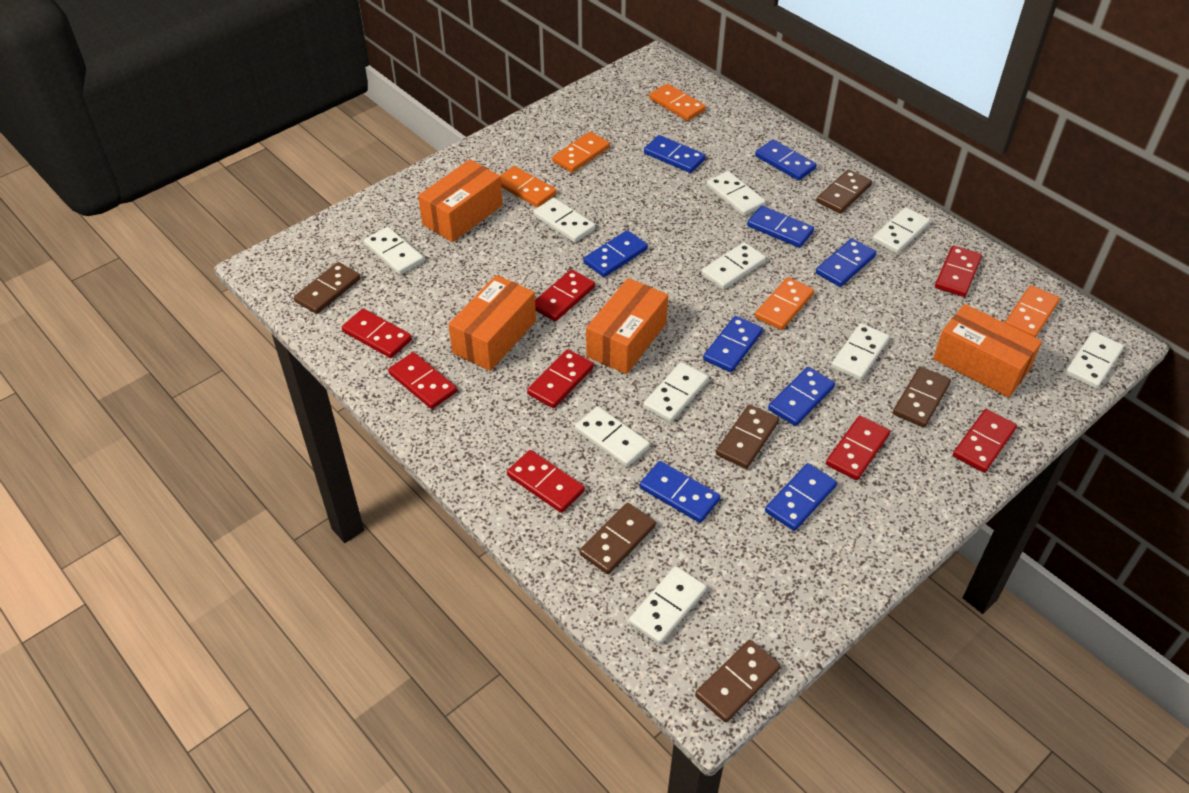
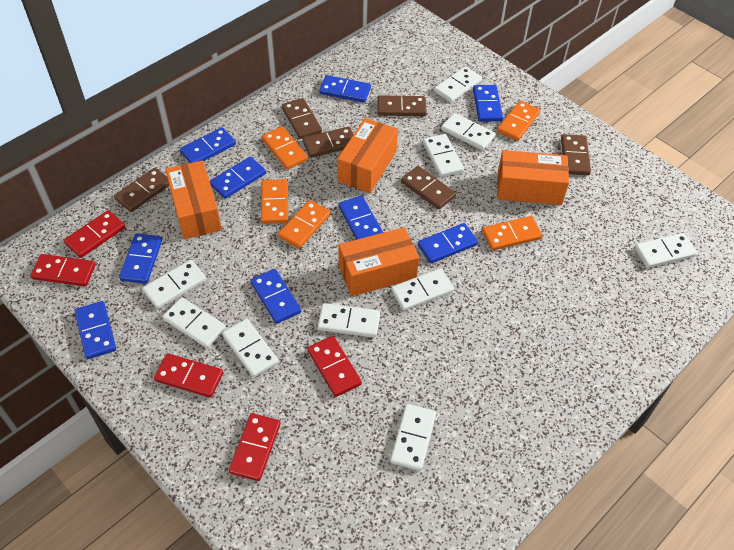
red domino: [342,309,412,358] [388,352,457,409] [507,450,585,513] [527,349,594,408] [535,269,595,321] [826,416,890,480] [935,245,982,297] [953,409,1017,473] = 8 -> [30,254,96,287] [64,210,125,258] [154,353,223,398] [229,413,281,481] [307,336,362,397] = 5

